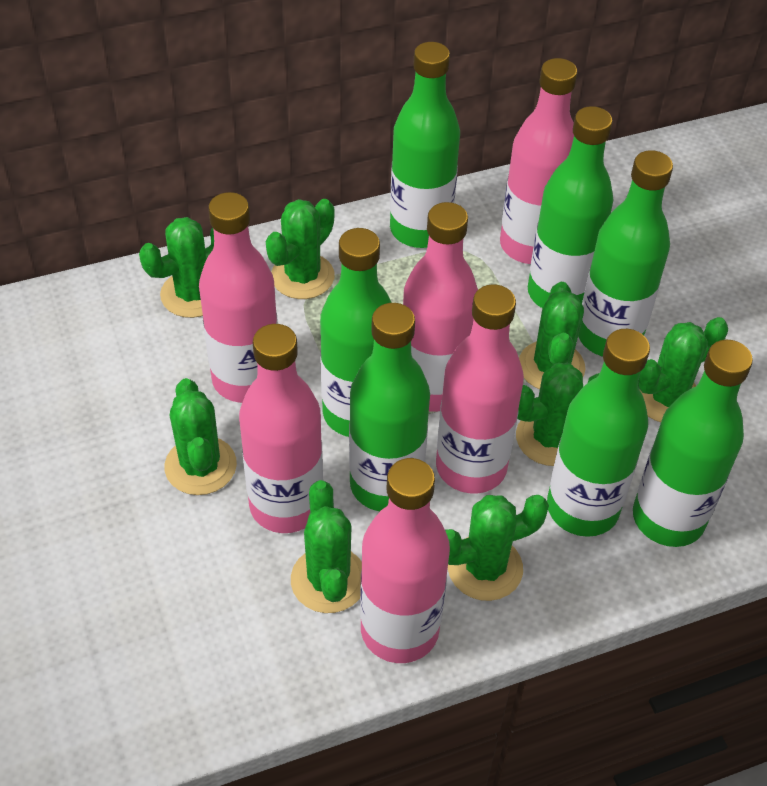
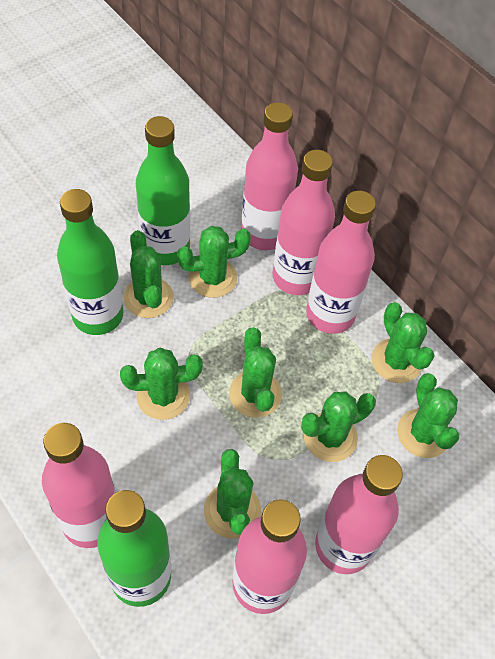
green bottle: [320,228,392,437] [349,303,430,511] [390,42,460,248] [528,106,613,308] [547,329,650,537] [578,150,673,357] [633,340,753,547] = 7 -> [57,189,123,335] [97,490,171,607] [136,116,190,265] = 3

